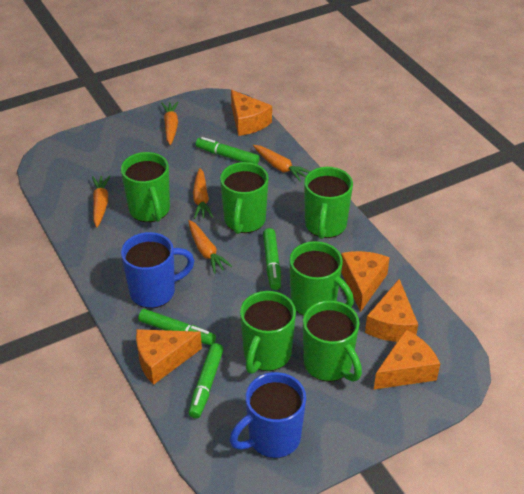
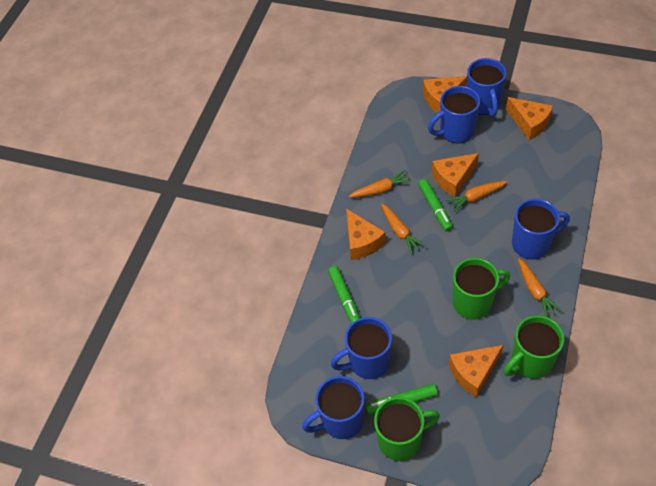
blue mug: [121,232,195,308] [229,372,306,458] = 2 -> [302,376,364,439] [331,317,392,379] [428,86,480,144] [467,58,506,117] [512,199,570,259] = 5
green marker: [138,309,216,345] [188,343,224,418] [196,137,260,164] [263,228,281,290] = 4 -> [328,266,360,323] [366,384,438,414] [418,179,453,231] = 3
green mug: [121,152,170,222] [220,162,269,234] [240,291,296,374] [289,241,354,316] [303,300,362,382] [304,167,353,239] = 6 -> [374,397,440,461] [453,258,510,320] [504,315,564,379] = 3
orange carrot: [92,175,111,227] [161,102,178,145] [188,220,232,274] [193,168,213,219] [253,145,310,182] = 5 -> [349,170,412,198] [381,204,425,254] [446,181,507,212] [518,258,562,317] = 4

